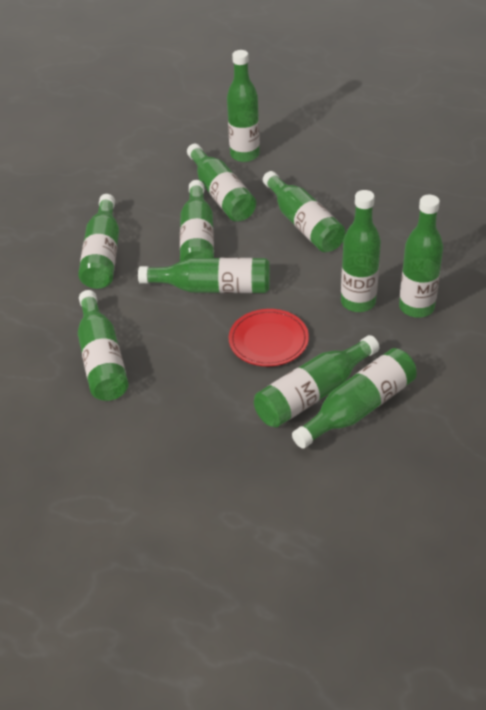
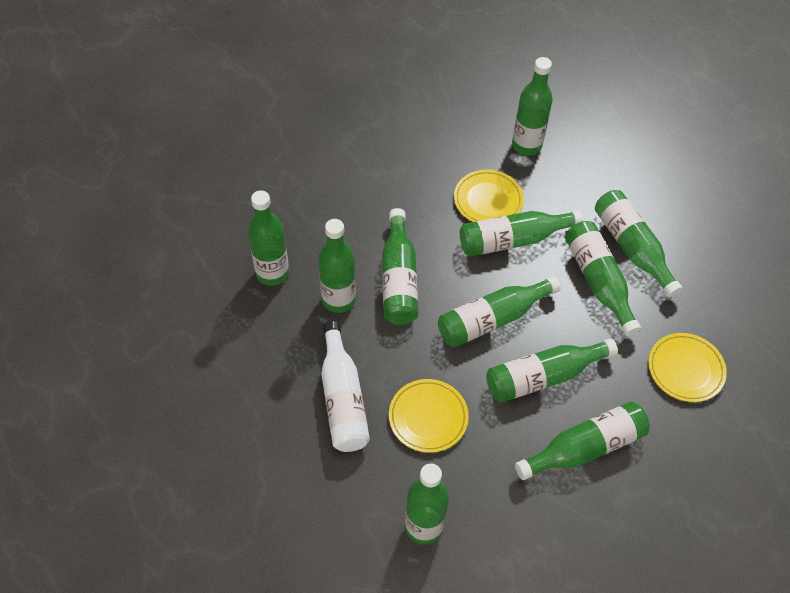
red plate: [229,309,309,366] = 1 -> none = 0
white bottle: none = 0 -> [321,321,370,452] = 1
yellow plate: none = 0 -> [389,379,469,453] [454,170,524,222] [648,333,727,402] = 3

